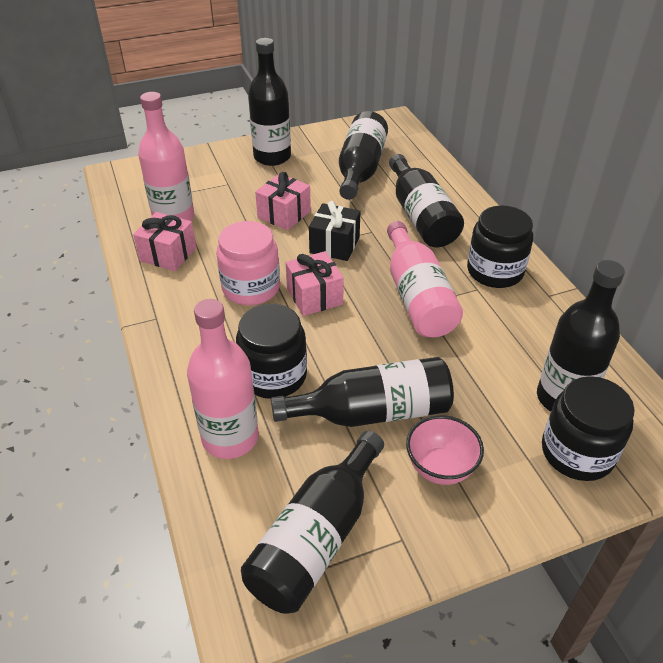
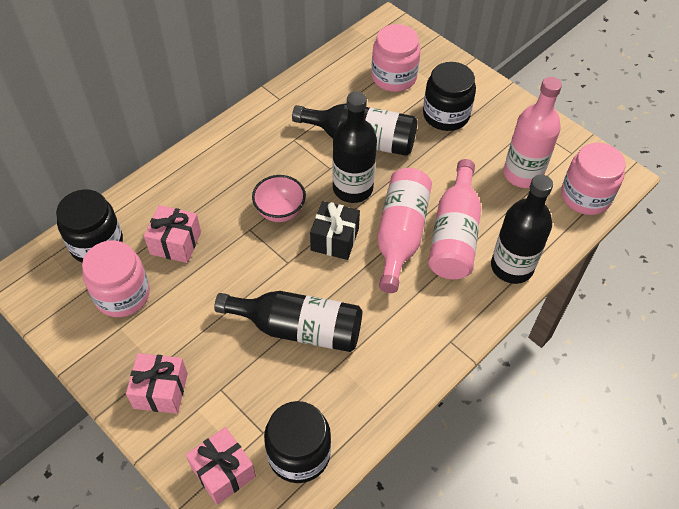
black bottle: [241,431,384,614] [248,38,291,166] [271,357,454,427] [339,111,388,200] [389,154,464,247] [537,260,625,411] = 6 -> [214,291,362,352] [292,103,417,156] [332,91,377,203] [491,175,553,284] = 4
pink jar: [216,221,280,305] = 1 -> [82,240,150,317] [371,24,421,92] [561,143,626,215] = 3

